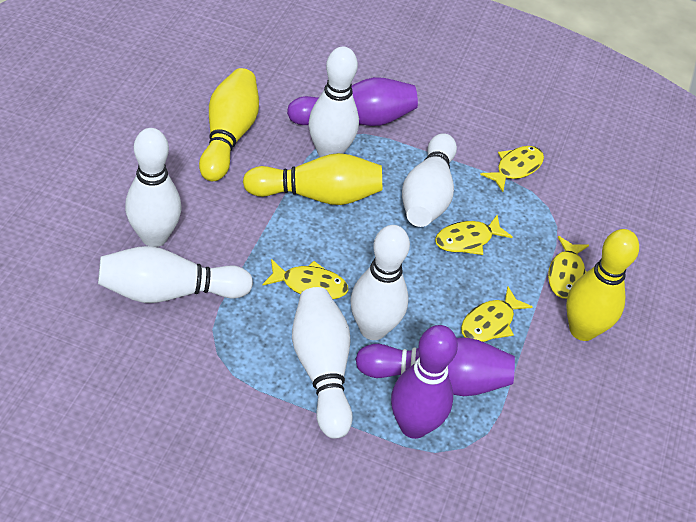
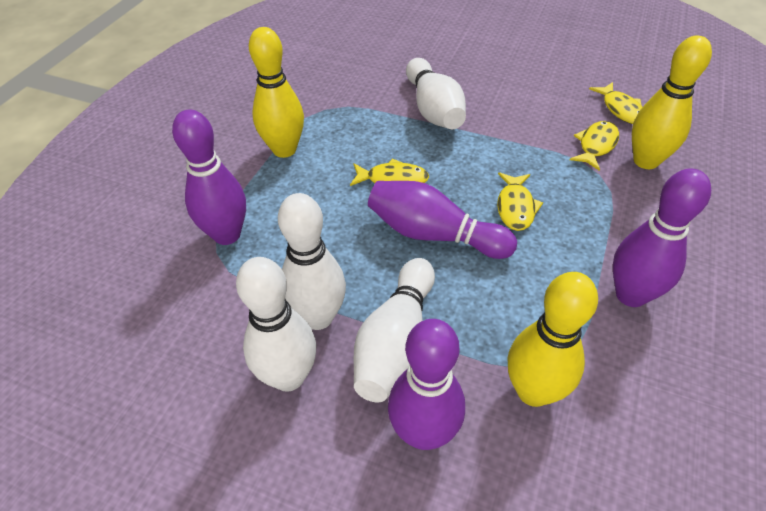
purple bowling pin: [287,77,418,126] [355,337,515,396] [391,325,458,439] = 3 -> [172,109,246,245] [368,181,517,259] [388,319,465,450] [613,169,711,307] = 4
white bowling pin: [98,246,253,303] [125,128,182,247] [292,287,353,439] [309,47,359,157] [350,225,410,340] [402,133,457,227] = 6 -> [236,257,316,392] [278,193,346,330] [354,258,435,402] [406,58,466,129] = 4
yellow fish: [262,259,348,299] [435,215,513,255] [461,287,533,342] [480,146,544,192] [548,236,589,299] = 5 -> [350,159,429,186] [497,172,543,231] [569,121,619,171] [589,82,642,124] = 4

